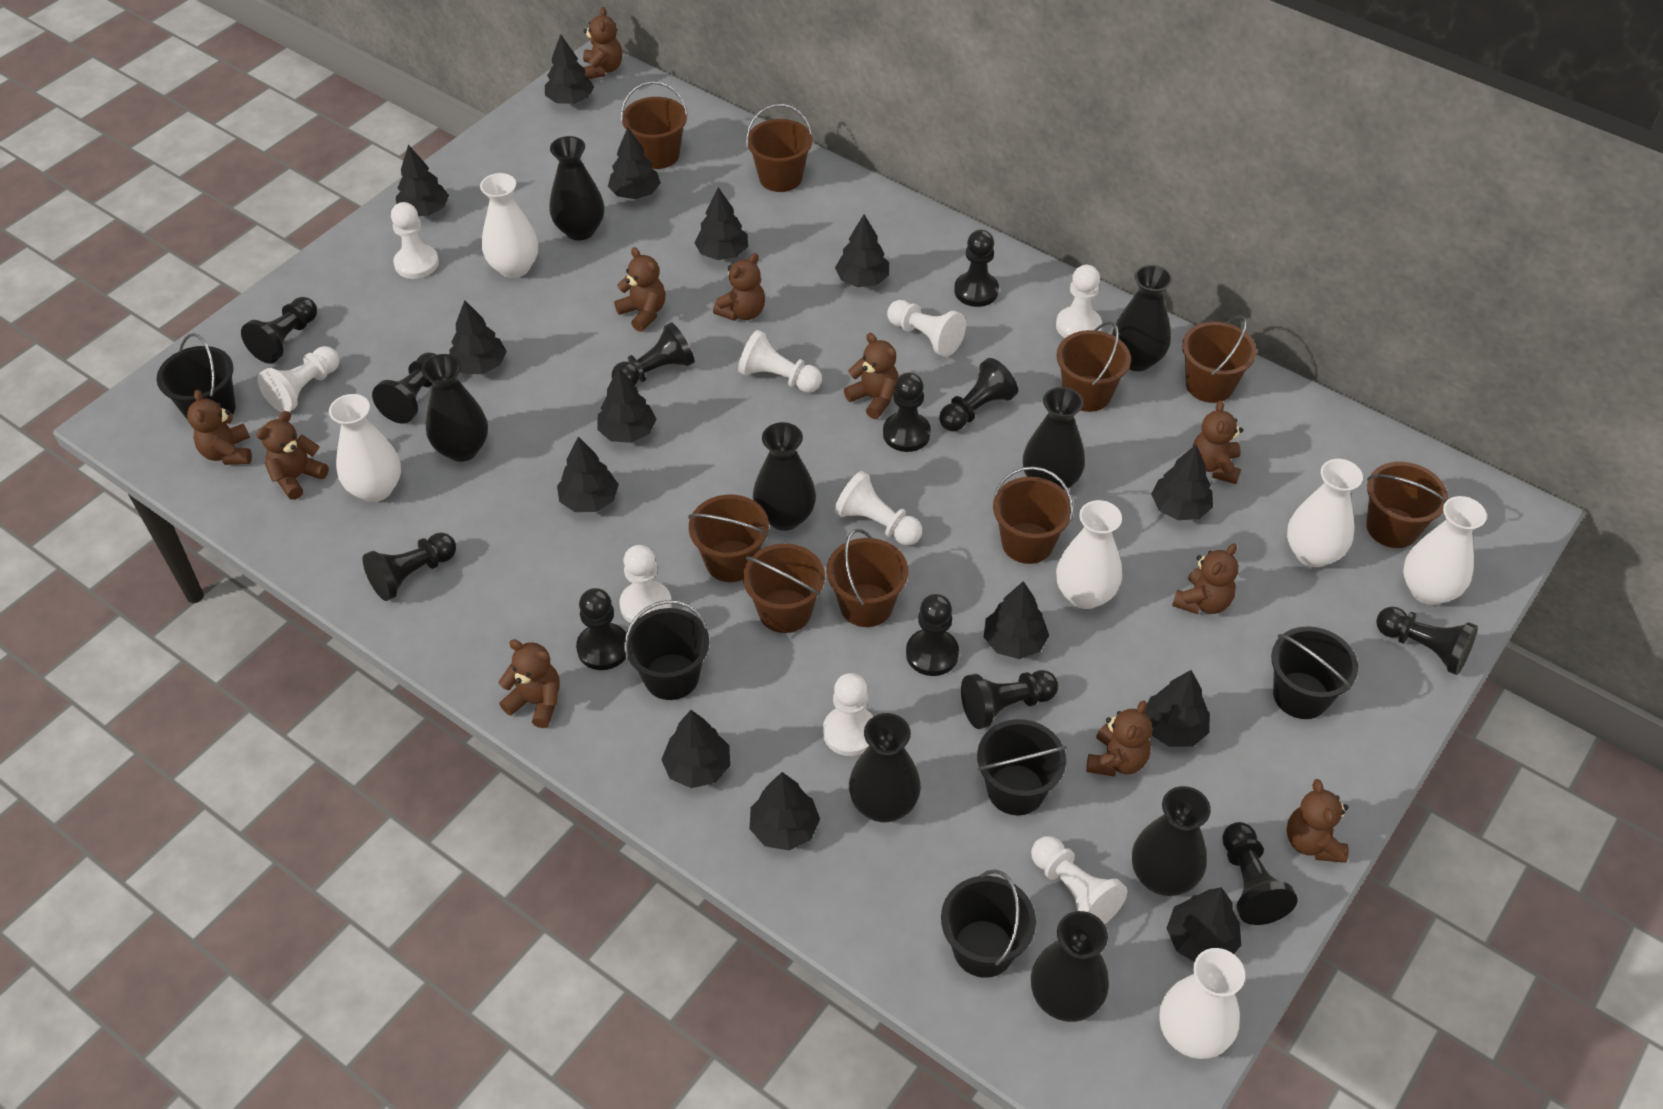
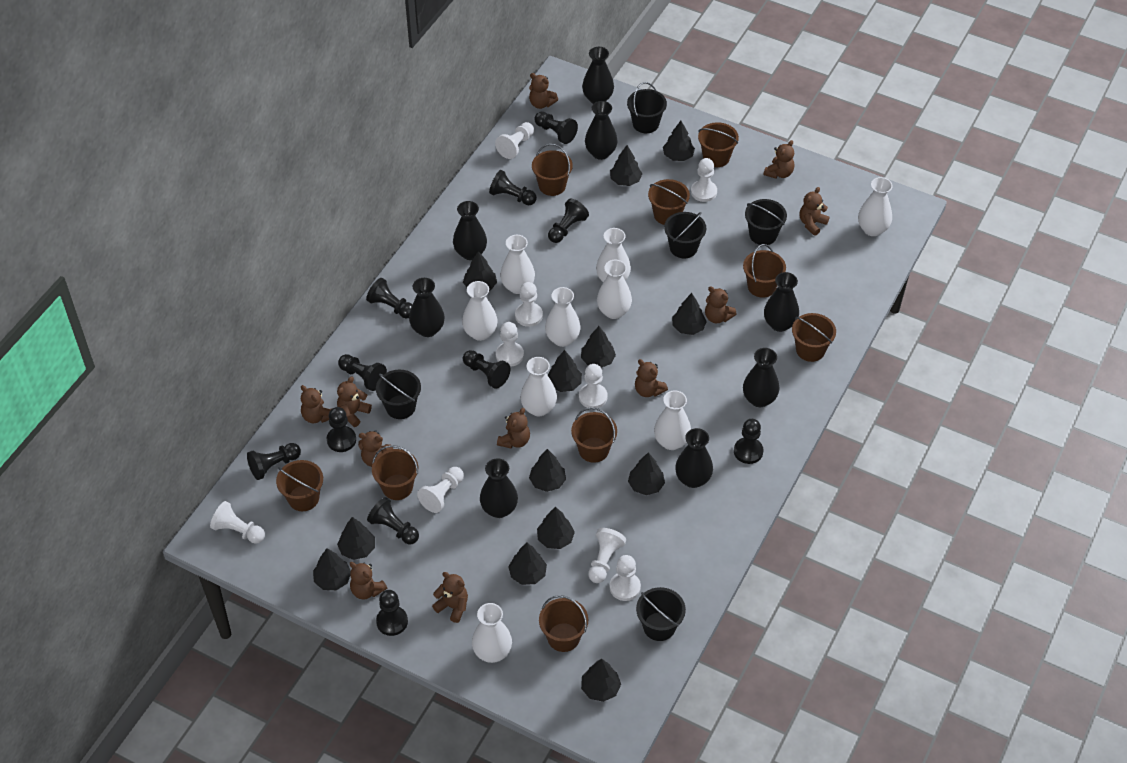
black pawn: [241,297,317,364] [363,532,456,601] [372,352,437,424] [576,588,626,670] [612,322,695,385] [883,372,931,452] [906,594,959,676] [939,358,1018,431] [954,229,999,307] [961,670,1058,729] [1222,822,1298,925] [1376,606,1478,675] = 12 -> [247,443,301,480] [327,407,356,452] [338,354,387,391] [366,278,412,318] [367,497,419,544] [376,590,408,636] [463,350,510,389] [489,170,537,205] [534,112,578,144] [548,199,589,243] [734,419,764,464] = 11
black tree: [396,145,449,216] [449,300,507,374] [545,34,594,104] [557,437,619,512] [597,367,656,443] [608,127,661,199] [661,710,730,788] [694,187,748,260] [750,772,820,851] [835,215,889,287] [984,581,1049,659] [1144,670,1210,747] [1151,444,1213,520] [1166,887,1241,962] = 14 -> [313,548,351,590] [337,517,375,560] [463,251,497,291] [508,543,547,585] [529,449,566,492] [537,507,575,549] [548,350,582,392] [581,326,616,368] [581,659,621,702] [610,145,642,186] [628,453,665,495] [663,121,695,161] [672,293,707,335] = 13
white vase: [329,394,401,502] [480,173,538,278] [1056,500,1122,609] [1159,948,1245,1059] [1287,459,1363,567] [1403,496,1487,605] = 6 -> [462,281,498,341] [472,603,512,663] [500,235,535,294] [520,357,557,416] [545,287,581,347] [596,228,631,282] [597,260,632,319] [654,390,691,450] [858,177,893,236] = 9

